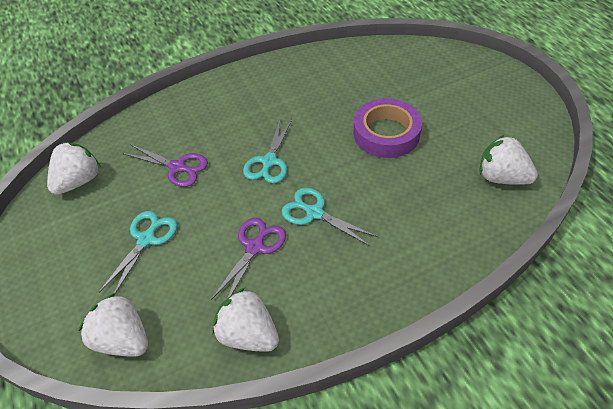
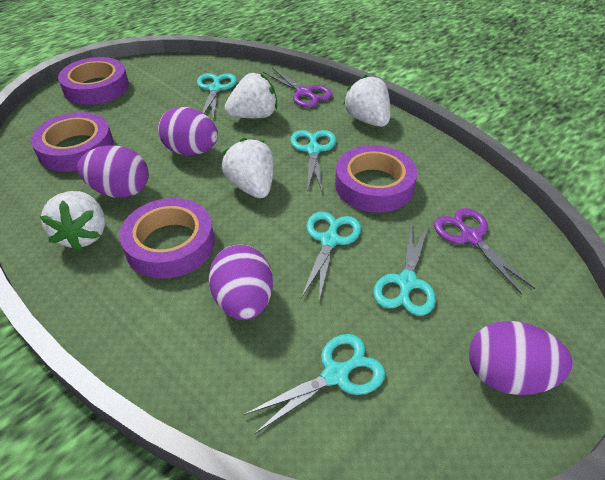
purple egg: none = 0 -> [77,145,149,198] [158,107,218,155] [208,245,273,320] [469,321,573,395] = 4
purple tape: [353,98,422,158] = 1 -> [31,112,114,172] [58,57,129,105] [119,198,215,279] [335,145,417,212] = 4
turquoise scissors: [99,211,177,297] [243,118,292,183] [281,188,378,246] = 3 -> [197,73,237,121] [243,334,385,434] [290,130,336,192] [301,212,361,302] [373,224,436,316] = 5

